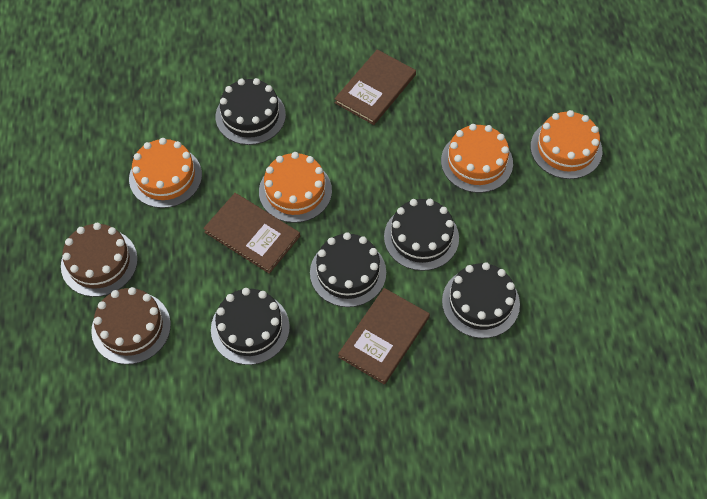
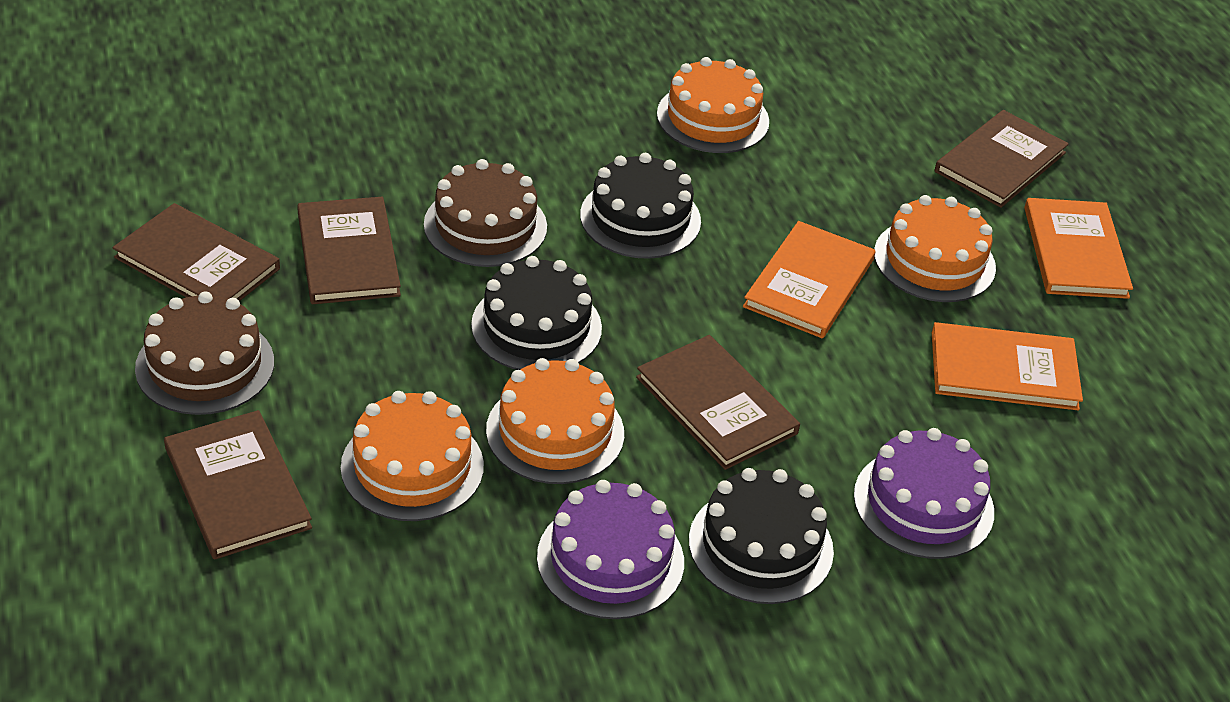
black cake: [211,288,290,365] [216,78,286,145] [310,232,386,307] [384,199,459,271] [442,262,520,338] = 5 -> [471,256,602,370] [580,153,701,259] [689,468,834,604] = 3
brown book: [203,193,300,274] [335,49,416,125] [338,288,430,385] = 3 -> [113,203,280,301] [164,410,312,560] [297,197,401,304] [636,335,800,470] [935,110,1069,208] = 5
orange book: none = 0 -> [743,221,875,338] [932,322,1083,410] [1024,198,1133,299] = 3
purple cake: none = 0 -> [537,480,684,619] [854,428,994,559] = 2

